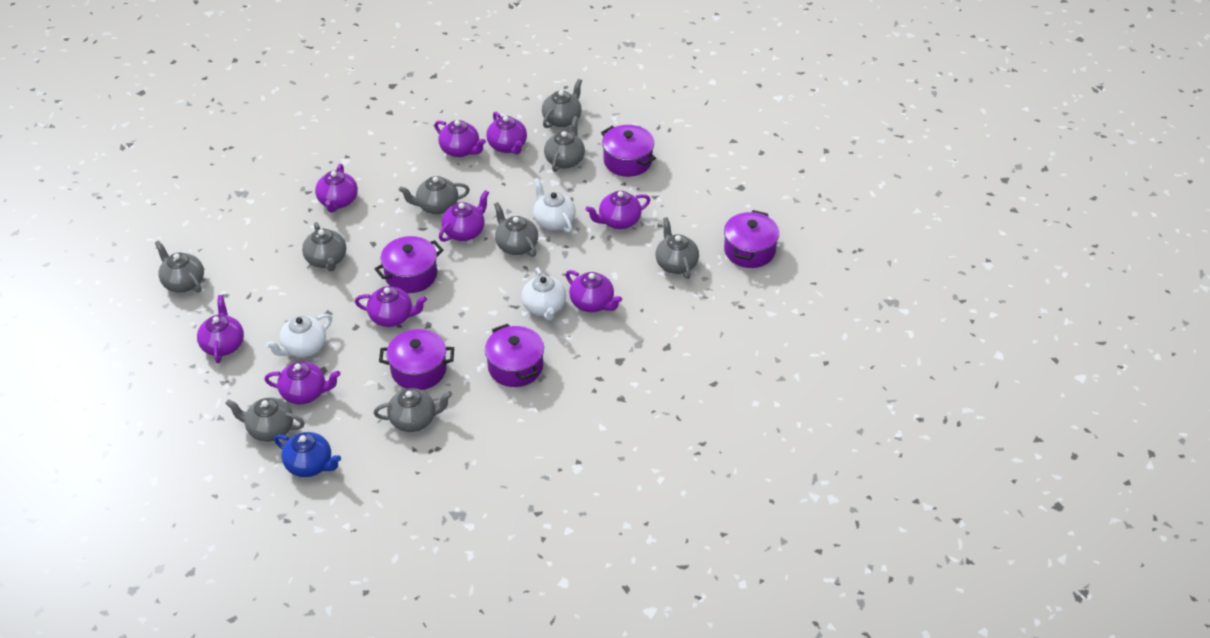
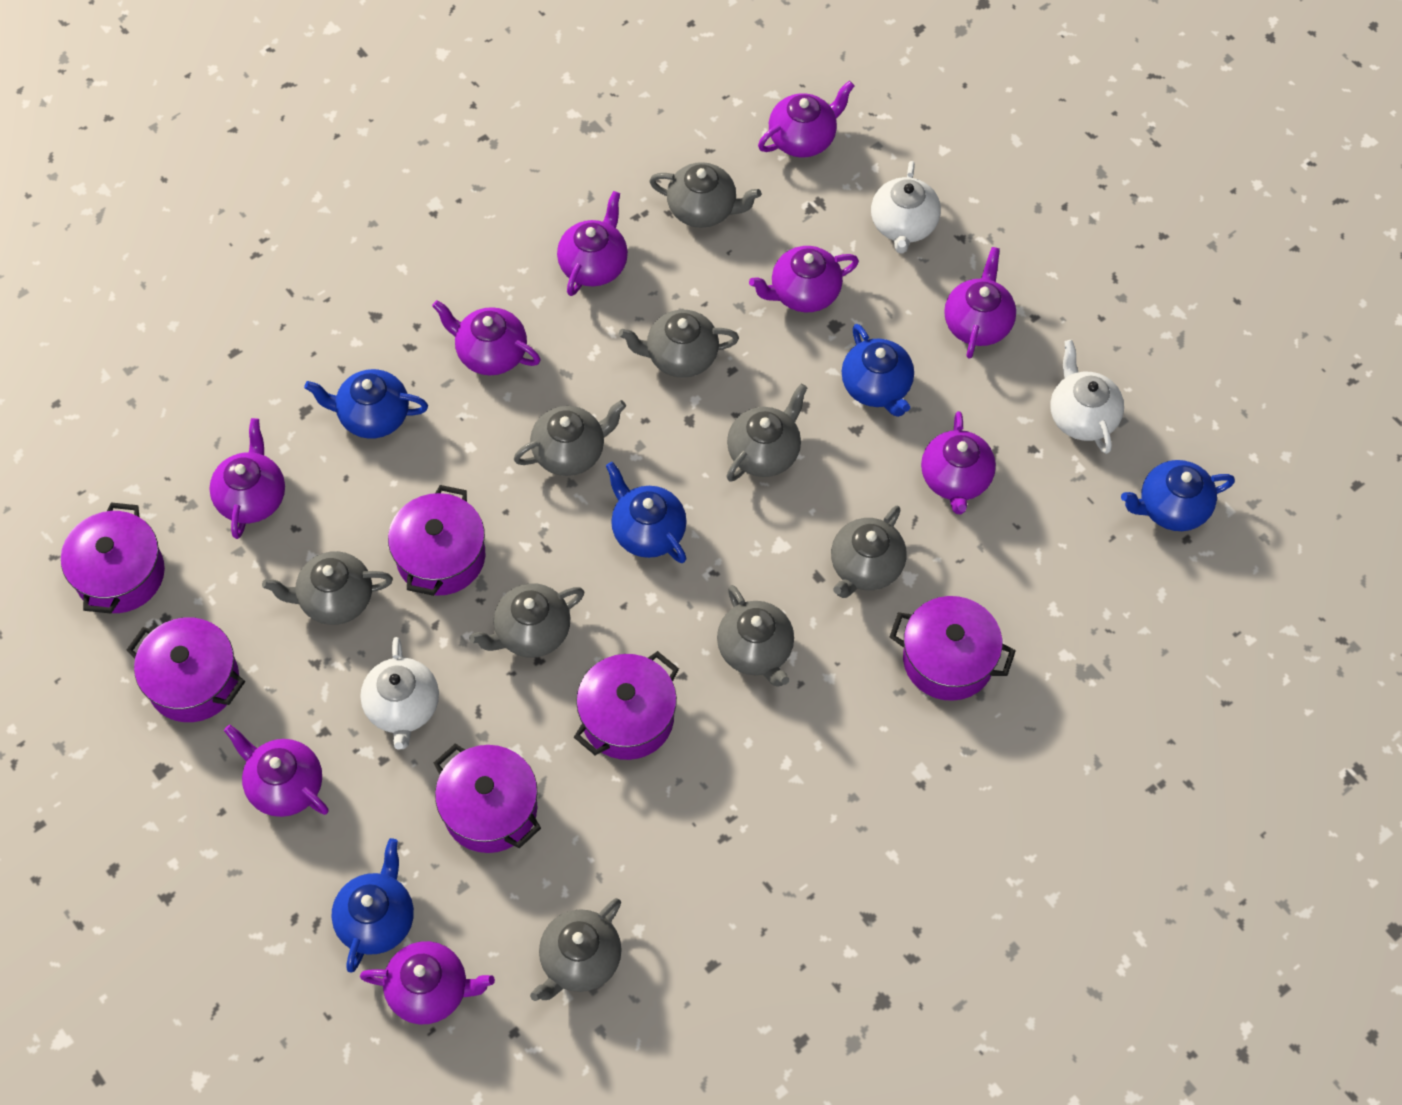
blue teapot: [274,432,341,477] = 1 -> [304,369,428,439] [331,838,414,972] [606,462,687,563] [841,324,914,417] [1121,460,1235,531] = 5
purple pot: [374,236,443,293] [379,329,454,390] [485,324,544,387] [601,125,656,177] [724,210,779,268] = 5 -> [61,503,165,613] [127,617,245,722] [388,485,485,596] [434,743,541,853] [574,651,679,760] [890,596,1015,701] = 6

